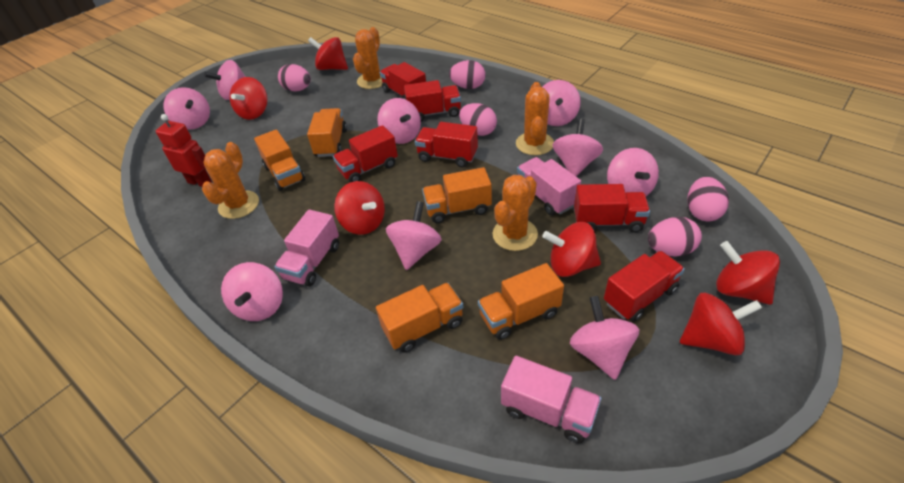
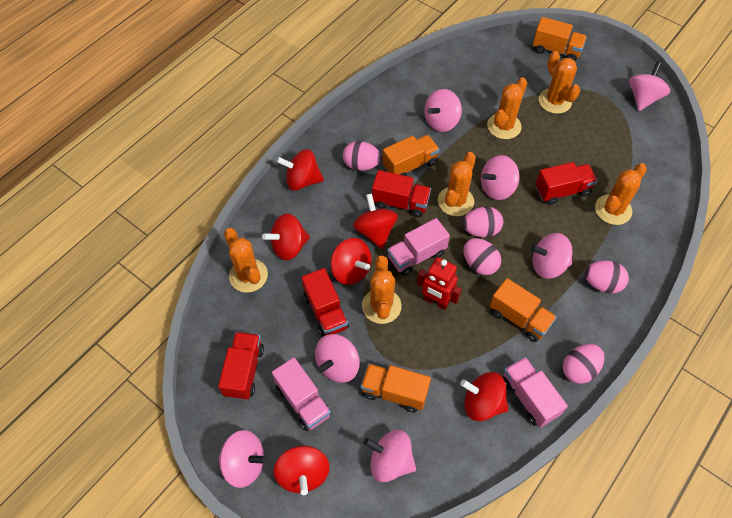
orange cactus: [202,142,259,219] [353,27,382,89] [492,175,538,251] [516,82,554,155] = 4 -> [224,228,268,293] [362,256,402,324] [438,152,476,216] [487,77,527,139] [539,51,580,114] [595,163,647,225] = 6
orange truck: [254,129,305,191] [307,108,347,157] [376,283,463,352] [422,167,492,223] [478,263,564,340] = 5 -> [361,364,431,413] [382,135,440,176] [490,278,557,342] [533,17,587,61] = 4
pink spinning top: [163,87,210,129] [204,60,246,100] [221,262,283,321] [377,98,421,144] [386,201,442,270] [542,80,581,126] [553,118,603,176] [570,296,639,380] [607,148,659,196] = 9 -> [219,430,268,488] [315,334,360,383] [364,430,416,482] [424,89,462,132] [481,155,520,200] [531,233,572,279] [629,62,670,111] = 7
red truck: [333,125,398,182] [380,62,426,99] [404,80,461,122] [415,122,478,167] [574,184,650,232] [604,251,685,322] = 6 -> [218,332,264,400] [301,268,349,337] [372,170,431,217] [535,162,598,205] = 4

